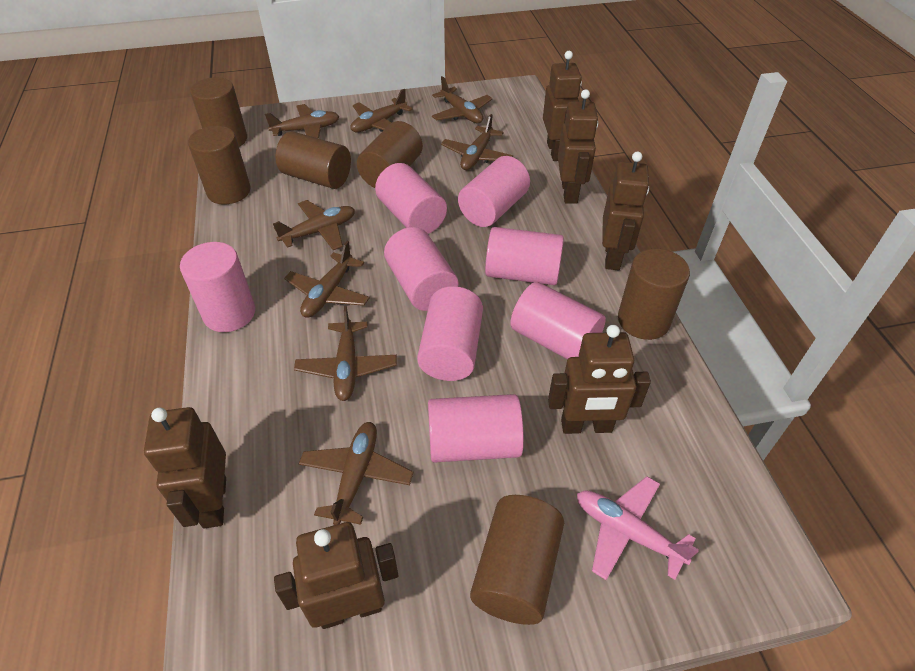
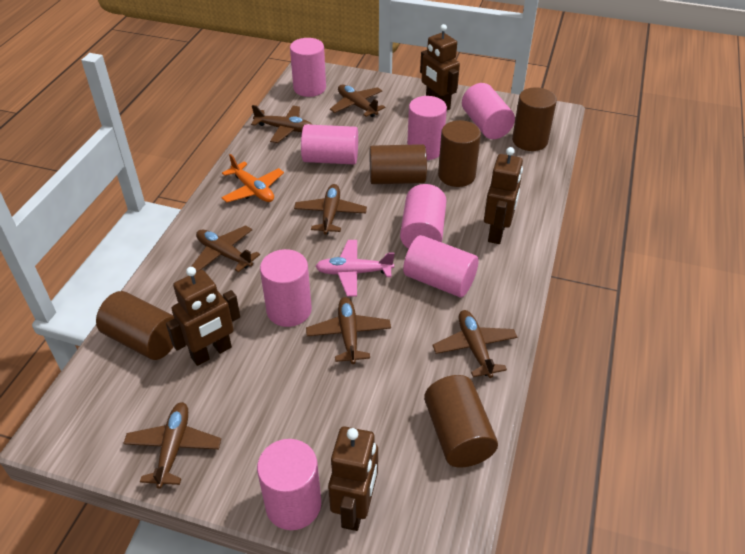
brown cylinder: [188,126,251,205] [190,77,247,147] [275,131,351,189] [357,121,423,188] [470,495,564,625] [618,249,690,340] = 6 -> [96,291,174,360] [370,144,427,184] [424,375,498,468] [438,120,481,187] [512,87,557,151] = 5
brown plane: [265,104,340,139] [273,200,355,250] [284,241,370,318] [294,306,397,401] [299,422,413,525] [350,89,413,132] [432,76,493,123] [441,114,513,170] = 8 -> [123,402,221,489] [191,225,260,272] [251,105,312,143] [294,184,367,234] [306,297,391,364] [330,84,385,117] [433,310,518,378] = 7
brown robot: [144,407,226,529] [274,522,398,629] [543,51,582,161] [548,325,651,434] [558,89,598,204] [602,151,649,270] = 6 -> [166,267,240,366] [328,426,378,531] [420,24,460,110] [484,147,523,244] = 4
orange plane: none = 0 -> [221,154,284,203] = 1

